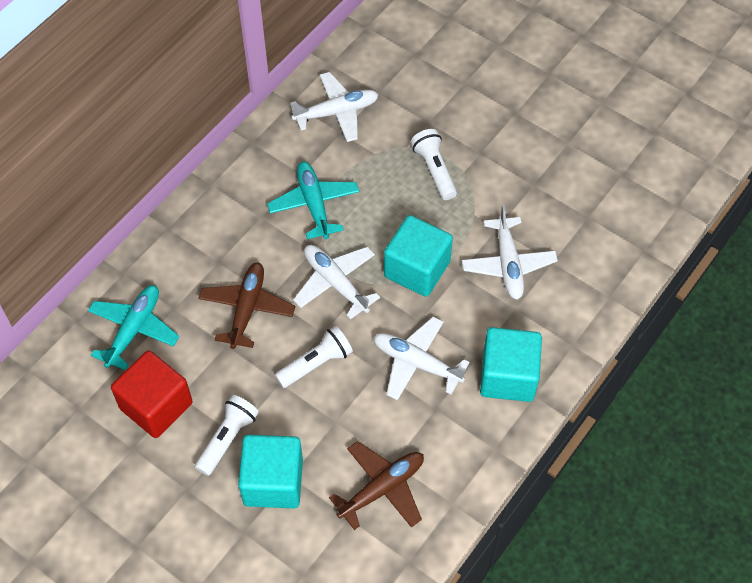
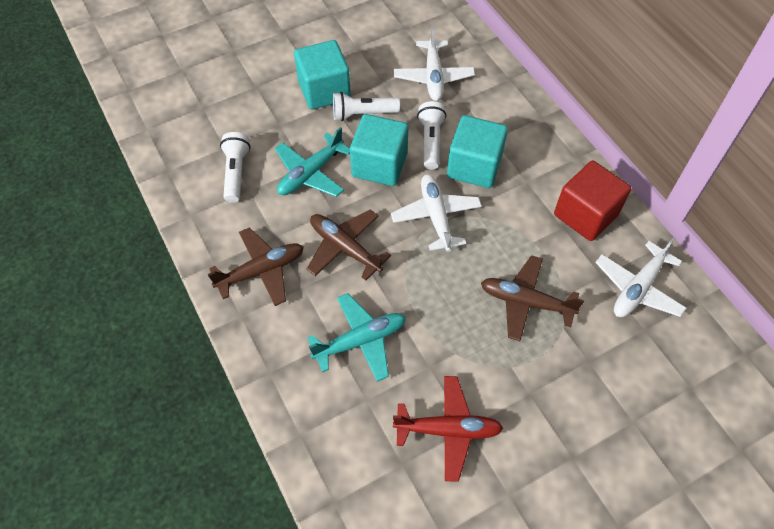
brown plane: [199,262,295,349] [329,441,424,530] = 2 -> [208,227,304,306] [307,209,391,280] [481,255,584,341] = 3
red plane: none = 0 -> [393,376,503,482] = 1
white plane: [290,72,379,142] [293,245,380,320] [373,317,470,400] [462,205,558,300] = 4 -> [391,174,482,252] [394,26,475,101] [595,238,686,317] = 3

